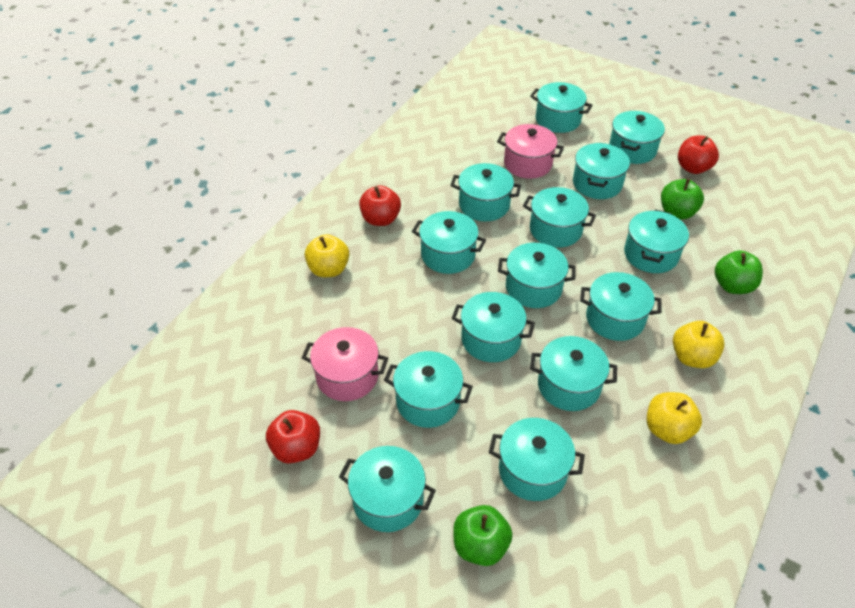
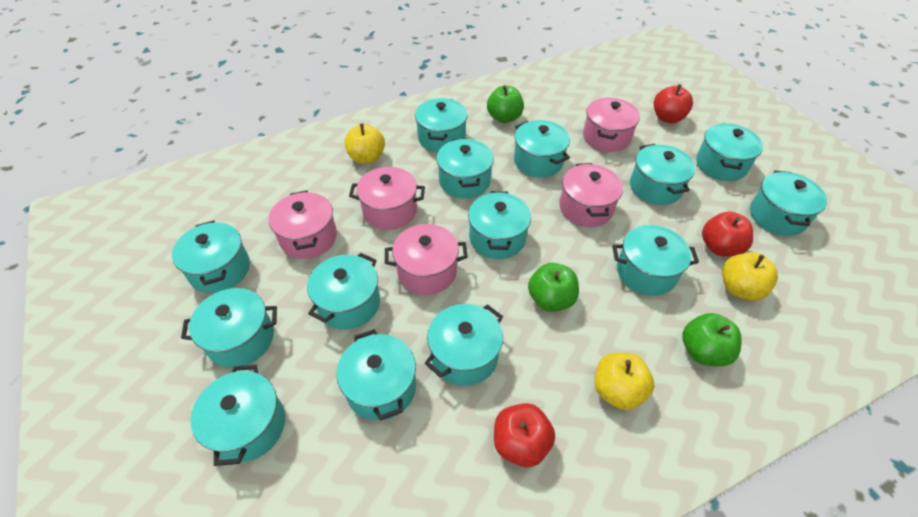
pink pot: [302,327,388,401] [497,124,564,179] = 2 -> [269,190,337,259] [349,167,425,230] [385,224,468,295] [560,163,623,227] [583,98,640,152] = 5

